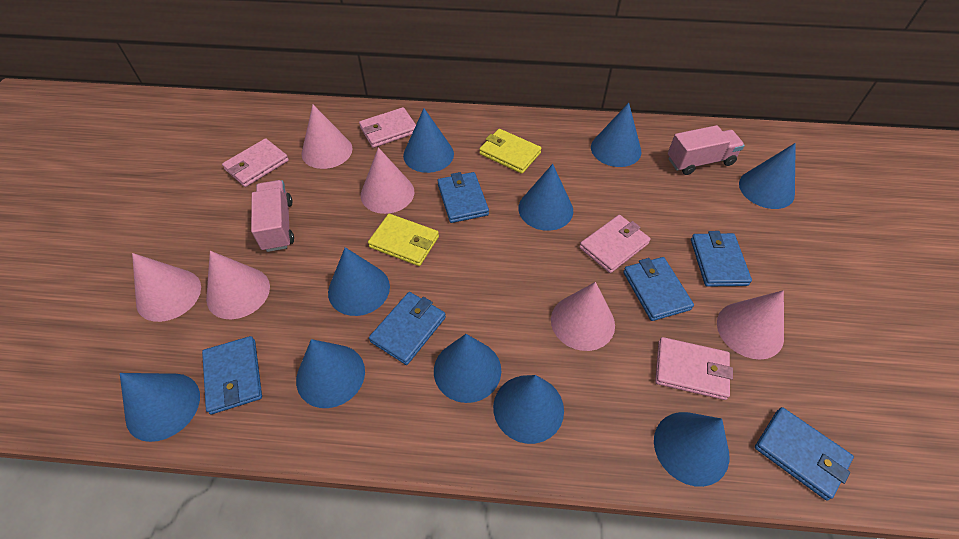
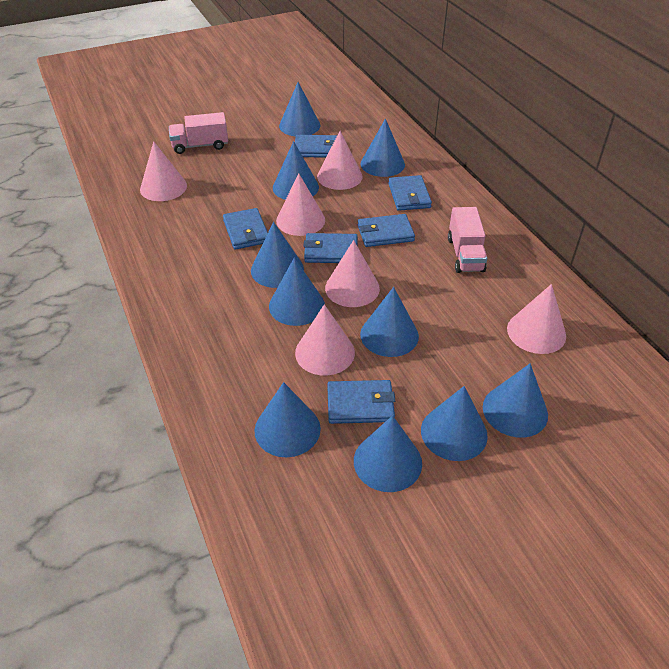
pink wallet: [222,138,289,187] [359,107,416,148] [579,215,651,273] [655,337,733,400] = 4 -> none = 0
yellow wallet: [368,214,439,266] [479,129,541,174] = 2 -> none = 0

